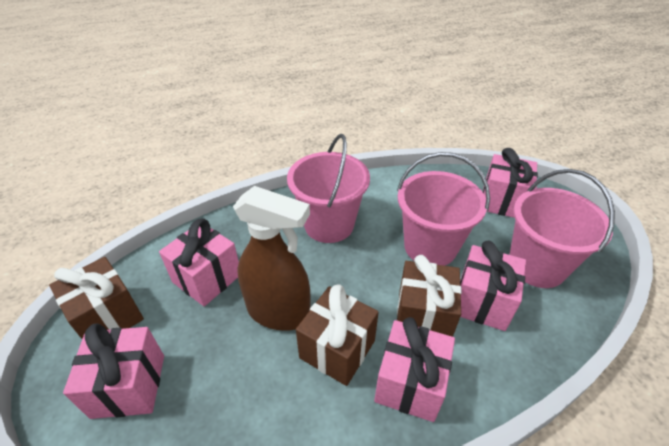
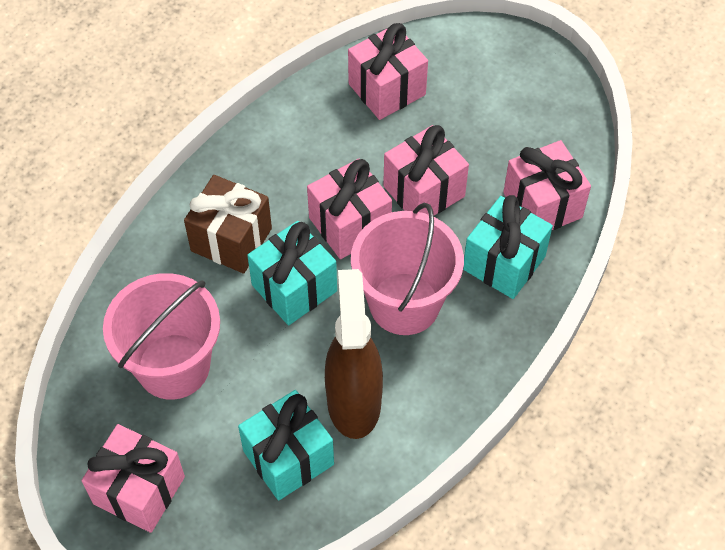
brown gift: [49,257,144,339] [296,284,379,386] [397,255,462,337] = 3 -> [184,175,272,274] = 1
pink bucket: [287,134,370,243] [397,152,490,266] [510,169,615,288] = 3 -> [103,273,220,400] [351,203,464,335] = 2
turquoise gift: none = 0 -> [238,390,334,501] [247,221,337,325] [463,195,553,299] = 3

